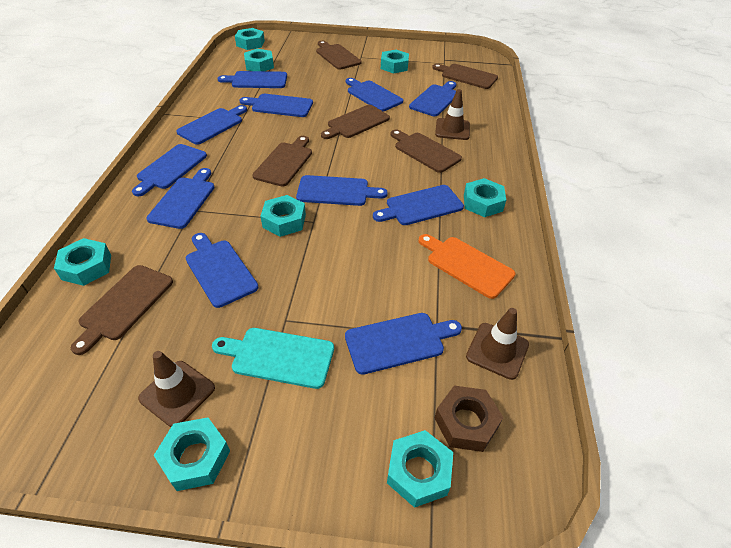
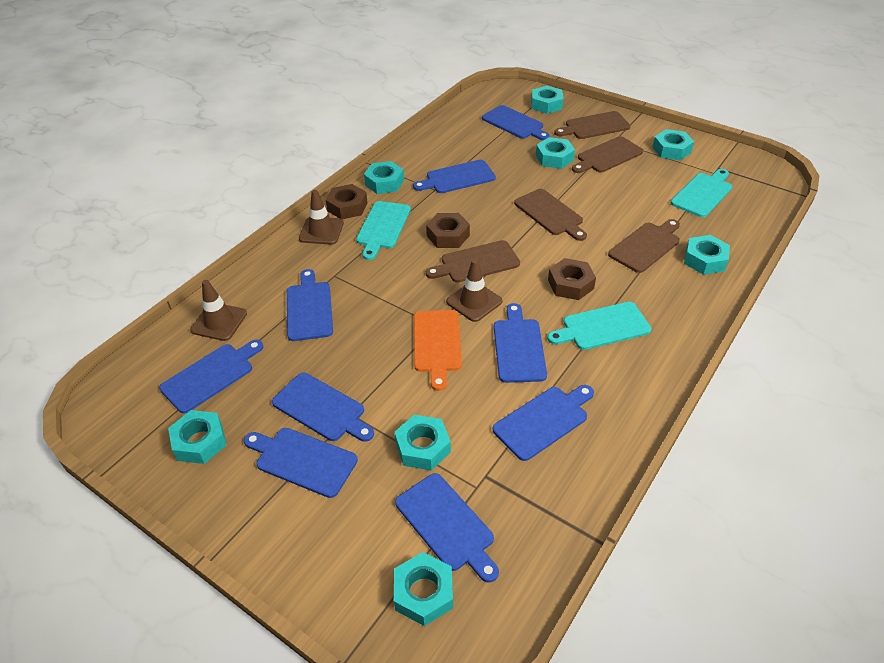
blue cutting board: [132,144,207,196] [146,168,215,229] [176,105,247,145] [186,233,258,308] [218,71,287,88] [239,94,313,117] [296,175,388,206] [345,313,462,375] [346,78,403,112] [373,185,464,225] [409,81,456,116] = 11 -> [159,340,263,413] [244,428,358,498] [272,373,374,442] [287,269,333,341] [395,473,499,583] [413,160,496,193] [482,105,550,140] [492,385,594,461] [494,303,547,383] = 9
brown cutting board: [71,265,173,355] [252,136,312,187] [316,41,362,70] [321,105,390,139] [390,130,462,173] [432,64,498,89] = 6 -> [426,240,520,283] [514,189,587,241] [554,111,631,139] [572,136,643,173] [608,219,680,273] = 5
brown nut: [434,386,503,452] = 1 -> [326,184,368,219] [426,213,470,248] [548,258,596,300] = 3
turquoise cutting board: [212,328,334,389] = 1 -> [356,201,411,260] [547,302,651,350] [671,169,732,217] = 3

